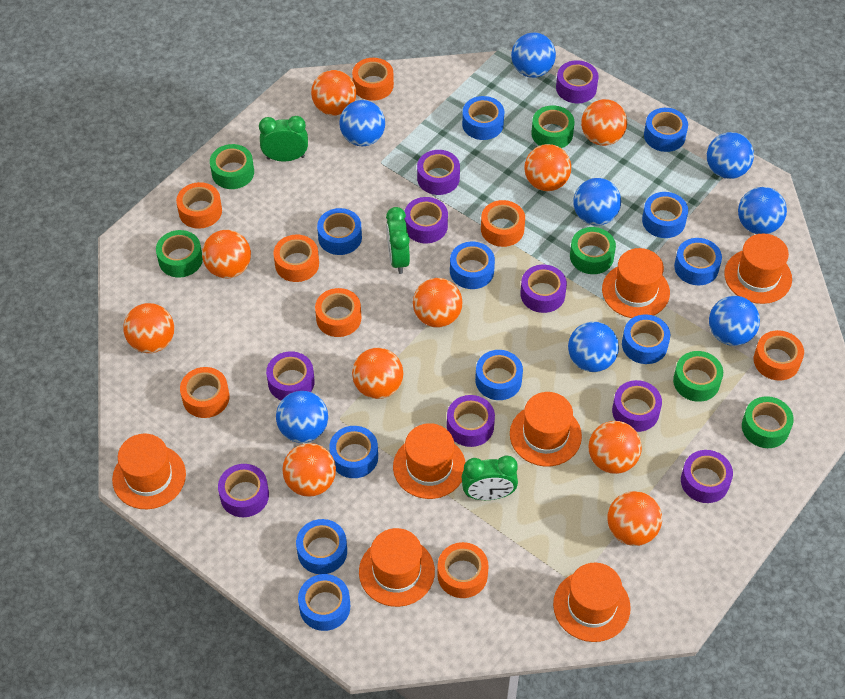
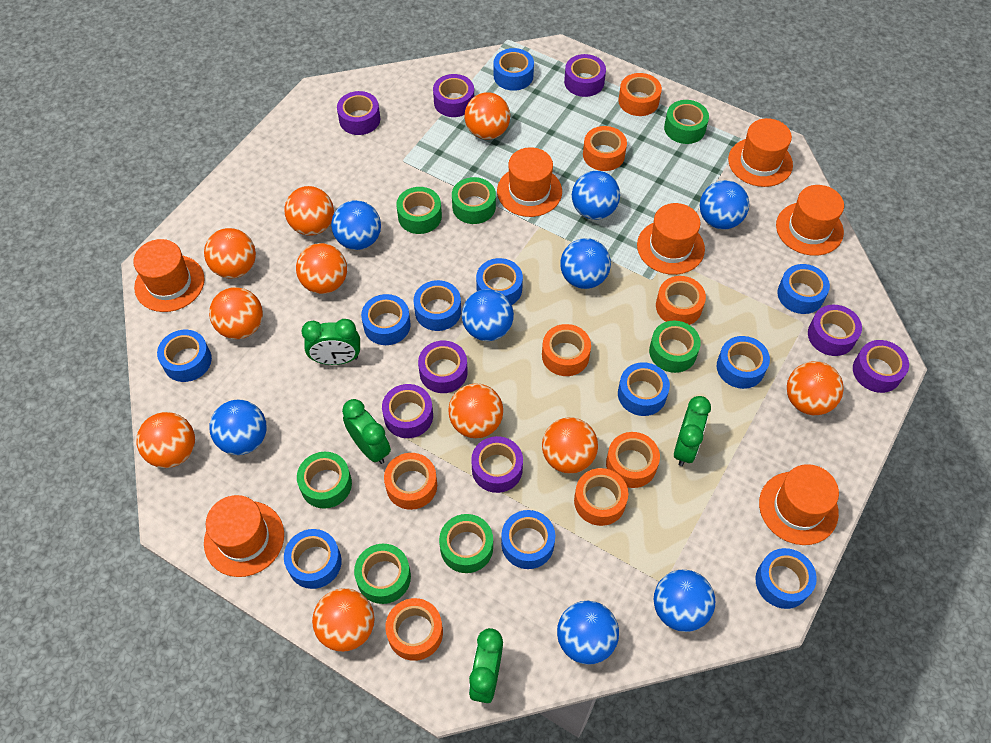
green clock: [259,116,308,161] [386,207,410,274] [461,456,518,500] = 3 -> [302,319,360,365] [342,399,391,464] [469,628,503,703] [674,396,711,466] = 4
green tape: [156,230,203,278] [210,144,254,189] [531,105,575,148] [570,227,616,274] [673,351,723,402] [742,396,794,448] = 6 -> [297,452,352,509] [354,544,411,604] [396,187,442,234] [439,514,493,573] [452,177,496,224] [649,321,701,373] [664,100,709,144] = 7
purple tape: [218,464,269,517] [266,351,315,401] [404,197,448,243] [417,150,460,195] [447,395,495,447] [520,265,567,313] [556,60,598,103] [612,380,662,432] [681,450,733,503] = 9 -> [337,91,380,135] [382,384,433,438] [418,340,468,393] [433,74,474,117] [471,436,523,493] [564,54,606,97] [808,305,862,356] [853,340,909,393] = 8

